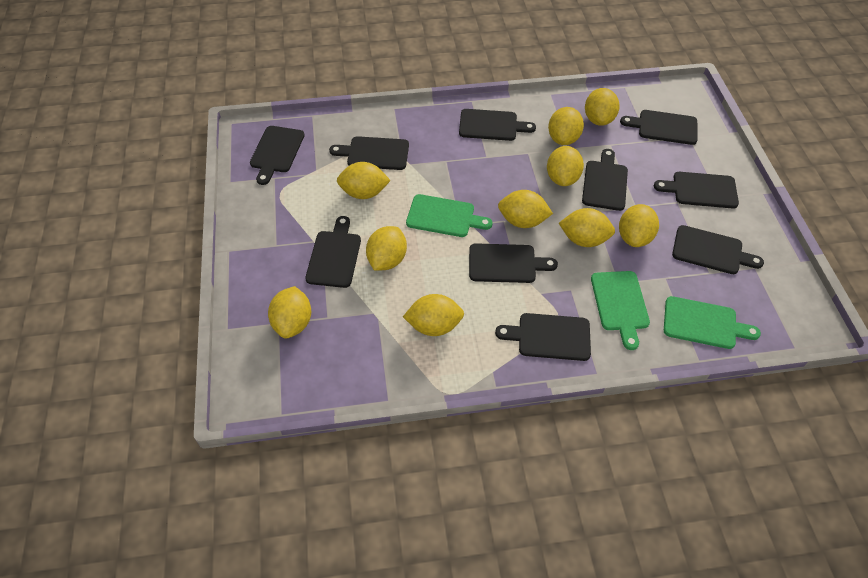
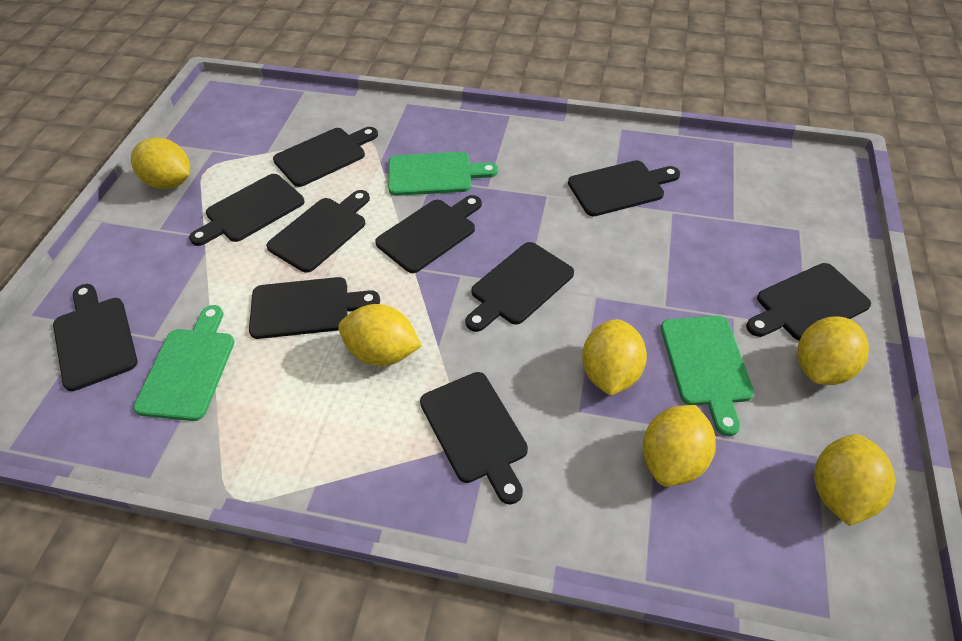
yellow lemon: [268,286,311,339] [337,162,391,199] [366,226,407,271] [403,294,464,336] [498,190,553,228] [547,146,584,186] [548,107,584,145] [559,208,615,247] [585,88,620,126] [619,204,659,247] = 10 -> [131,137,190,189] [338,304,422,366] [582,319,647,396] [643,405,716,486] [797,316,869,385] [814,434,895,526] = 6

